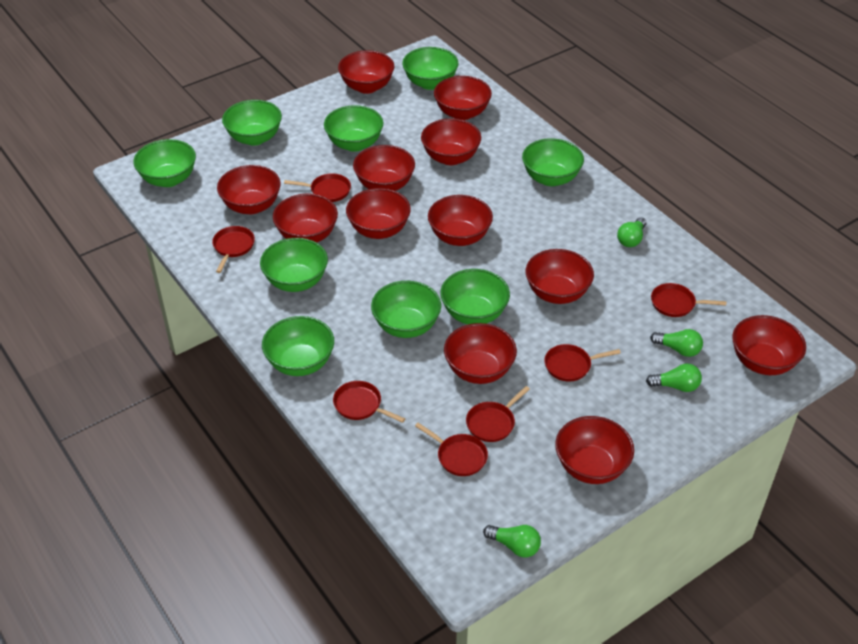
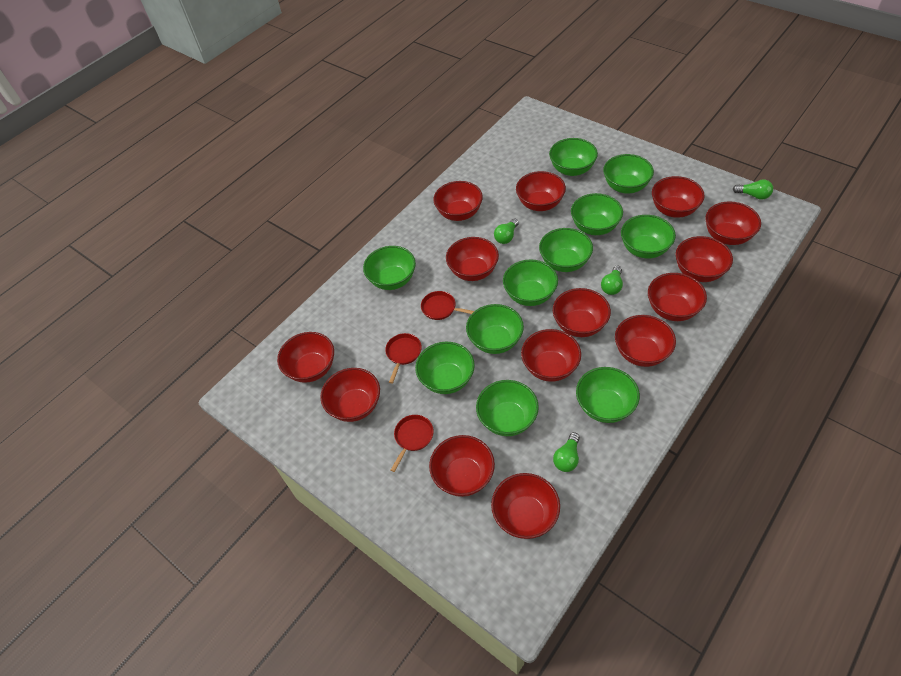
green bowl: [133,139,196,187] [222,100,282,146] [260,238,328,292] [262,316,334,376] [324,105,383,152] [371,281,441,338] [402,47,459,90] [440,269,510,324] [522,138,584,186] = 9 -> [363,246,416,290] [415,342,475,394] [466,304,524,354] [476,380,539,436] [503,260,558,306] [539,228,593,272] [549,138,598,176] [571,193,623,235] [576,367,640,423] [603,154,654,194] [621,215,676,258] = 11
red bowl: [217,165,281,214] [273,194,338,242] [338,50,394,94] [346,188,411,239] [353,145,415,191] [421,118,481,165] [428,195,493,246] [434,76,492,120] [444,323,517,384] [526,249,594,304] [555,416,634,484] [732,315,806,375] = 12 -> [277,332,334,383] [320,368,380,422] [429,435,495,497] [433,181,483,221] [446,237,499,281] [491,473,560,539] [516,171,566,211] [521,329,581,382] [553,288,611,337] [615,315,676,367] [648,273,707,321] [652,176,705,218] [676,236,733,282] [705,201,761,245] = 14
red pan: [212,226,255,273] [284,173,351,202] [333,381,405,423] [415,423,488,476] [466,386,530,442] [544,344,621,382] [651,283,726,317] = 7 -> [385,333,422,383] [391,415,434,472] [421,291,474,320] = 3

